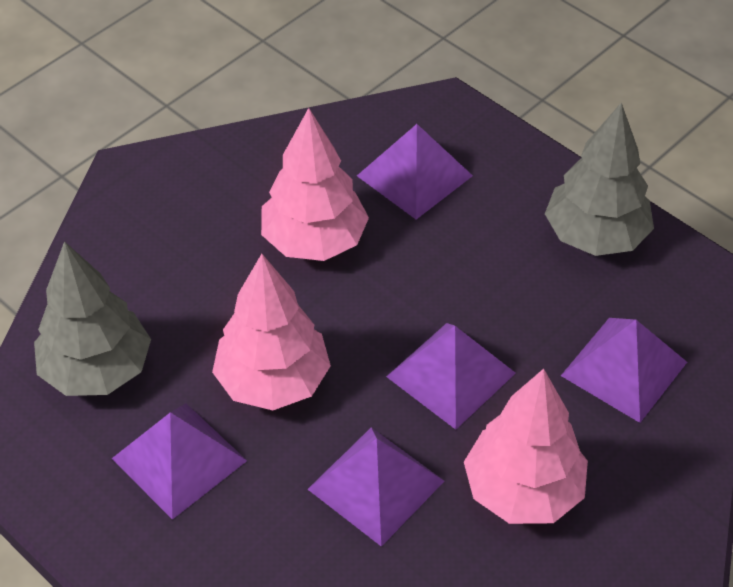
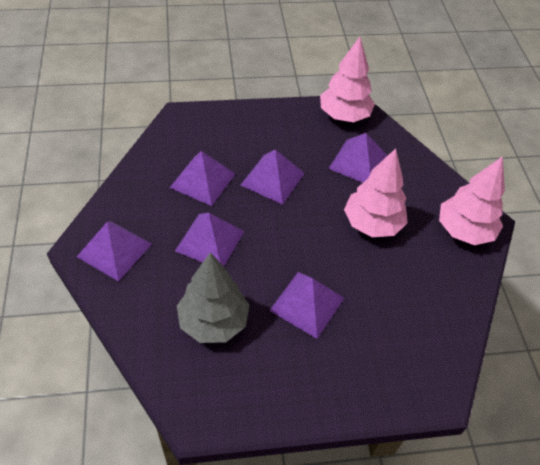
grey tree: [34,241,151,396] [545,103,654,256] = 2 -> [177,252,249,343] = 1
purple pyramid: [112,403,247,520] [308,427,444,547] [357,124,473,220] [386,323,516,430] [561,318,687,423] = 5 -> [77,221,152,281] [170,151,235,206] [175,213,245,266] [241,150,305,205] [269,272,344,339] [329,133,388,183] = 6

